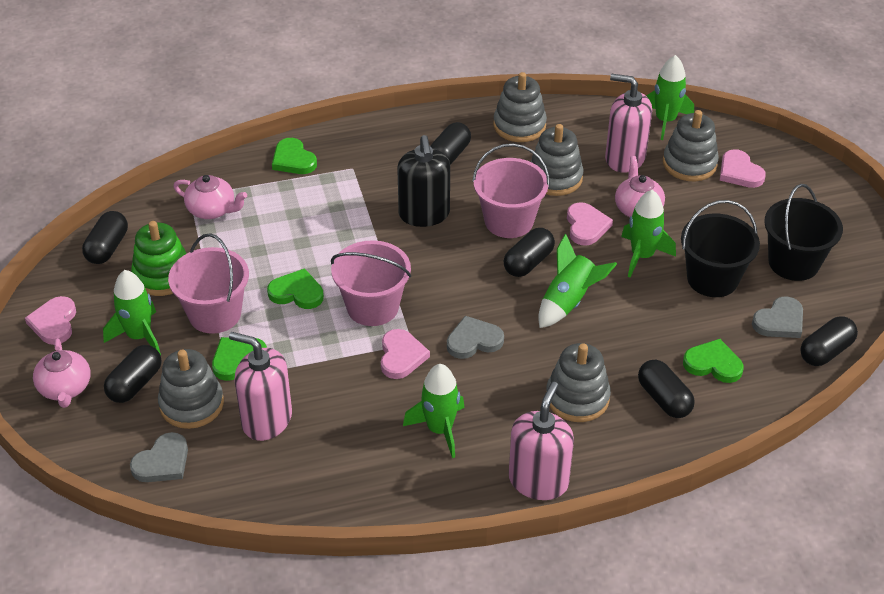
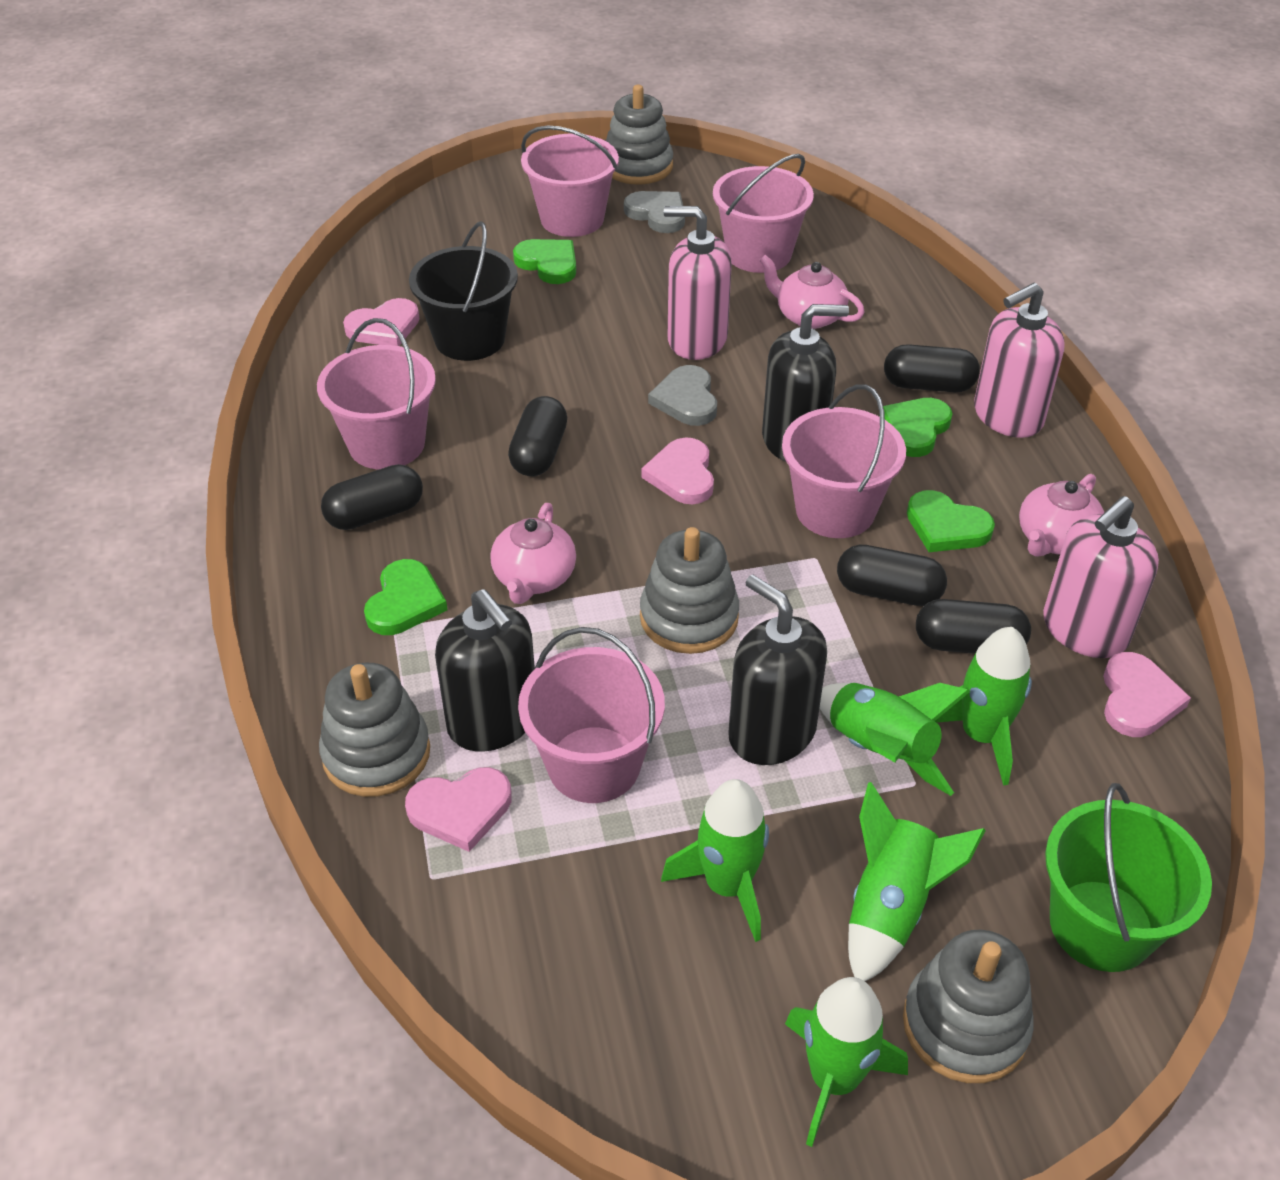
black bucket: [681,200,760,297] [764,184,843,281] = 2 -> [409,221,518,361] = 1
black capsule: [82,211,128,264] [104,345,161,403] [430,122,471,165] [503,228,555,277] [638,360,695,418] [800,316,858,366] = 6 -> [321,464,423,530] [508,396,567,476] [837,545,947,606] [884,344,980,392] [916,599,1031,654] = 5
black soap dispenser: [397,135,450,227] = 1 -> [435,589,535,752] [728,575,827,765] [762,304,849,462] = 3
green bucket: none = 0 -> [1045,783,1212,972] = 1
green stacking toy: [131,221,187,296] = 1 -> none = 0
grey heart: [130,432,188,482] [447,316,504,359] [752,297,803,338] = 3 -> [624,191,685,233] [648,365,717,426] = 2
grey stacking toy: [158,349,224,429] [493,72,547,142] [530,124,584,196] [546,343,611,422] [663,110,719,181] = 5 -> [319,663,430,797] [606,85,673,185] [640,527,739,654] [903,930,1034,1083] = 4
pink bucket: [168,234,249,334] [331,240,411,326] [472,143,550,238] = 3 -> [317,318,436,470] [518,627,665,803] [521,126,619,237] [713,154,814,273] [782,384,906,538] = 5

